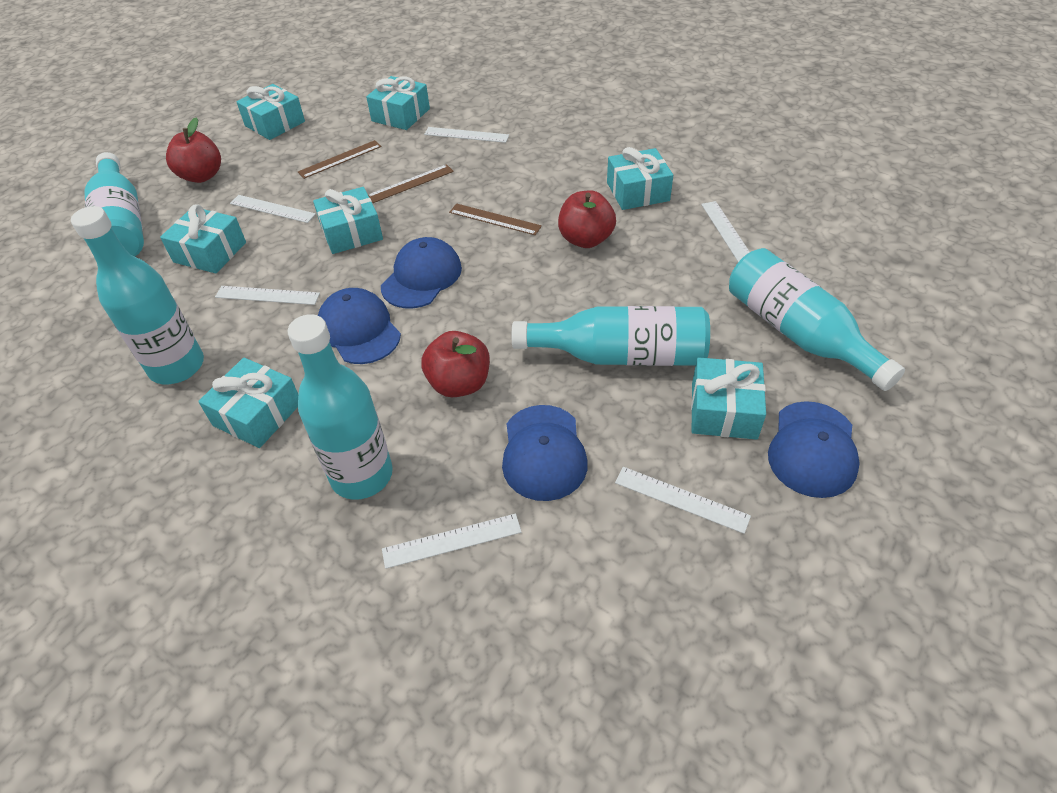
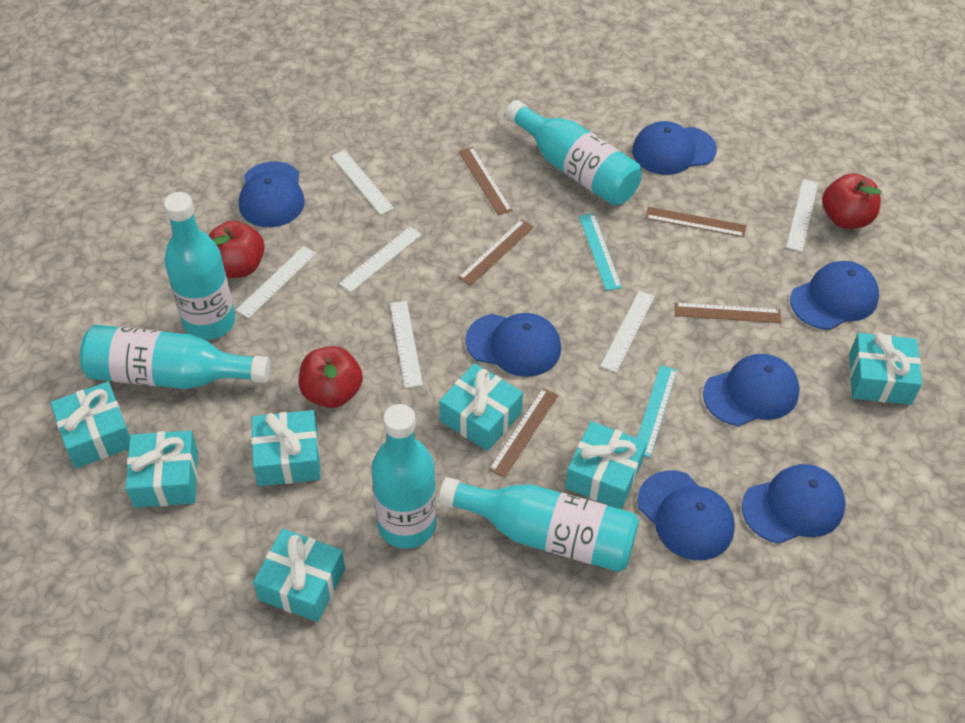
blue cap: [318,288,401,364] [381,237,462,308] [502,405,588,501] [768,401,860,498] = 4 -> [239,161,305,227] [465,313,561,377] [632,121,717,175] [637,470,735,560] [703,354,800,426] [742,464,846,544] [790,261,879,330] = 7
brown ruler: [298,140,382,179] [368,164,454,203] [449,204,542,235] = 3 -> [458,219,534,286] [459,147,512,215] [489,388,558,478] [645,207,746,237] [675,302,781,323] = 5
turquoise ruler: none = 0 -> [579,213,622,291] [637,365,677,457] = 2

